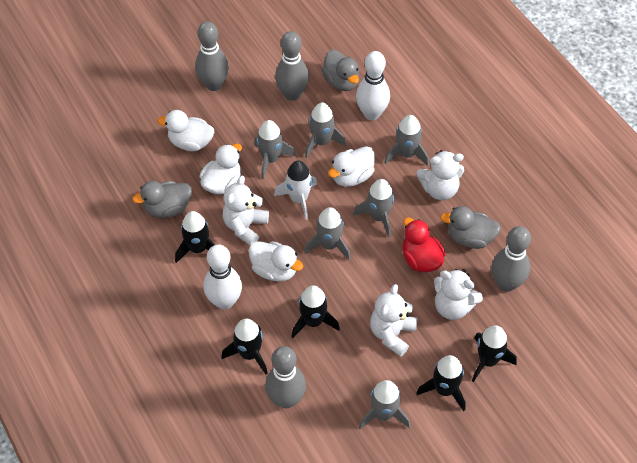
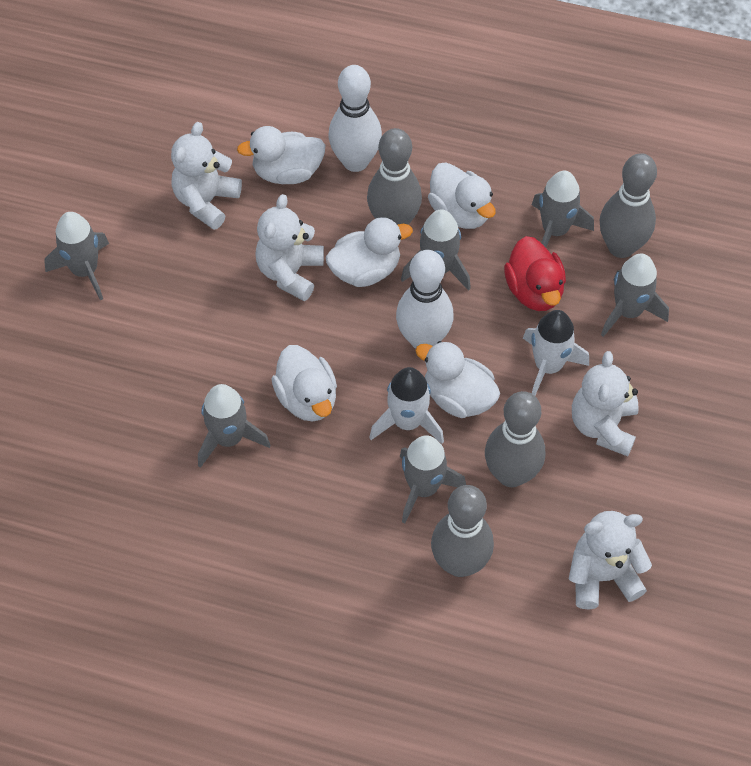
black rocket: [175,211,215,263] [221,319,267,374] [291,285,340,338] [416,355,466,411] [472,325,517,382] = 5 -> none = 0
grey duck: [132,181,192,218] [321,50,359,91] [440,206,501,249] = 3 -> none = 0
white duck: [157,110,214,151] [200,144,242,195] [249,241,303,282] [328,146,375,187] = 4 -> [237,126,326,184] [272,345,337,422] [326,217,413,287] [415,341,500,418] [428,162,496,229] = 5
white rocket: [274,160,317,220] = 1 -> [369,367,444,444] [523,310,589,396] = 2

